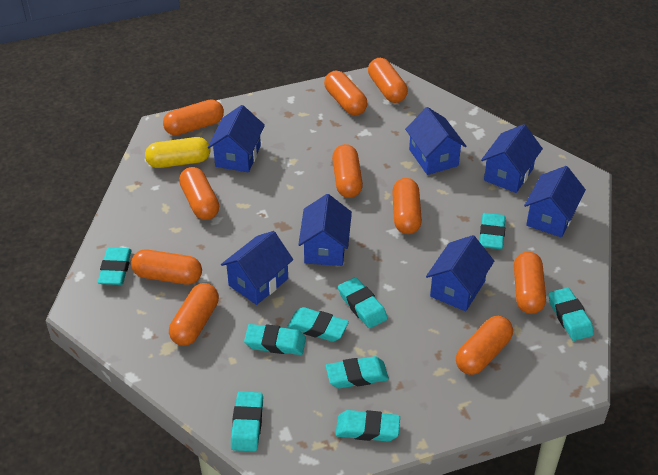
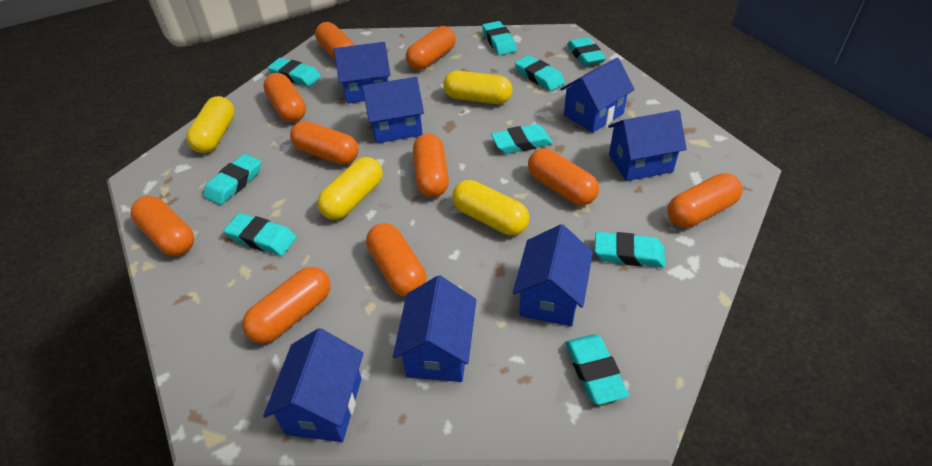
yellow capsule: [145,137,210,168] = 1 -> [186,96,235,153] [317,157,383,220] [443,71,513,104] [452,180,529,235] = 4

